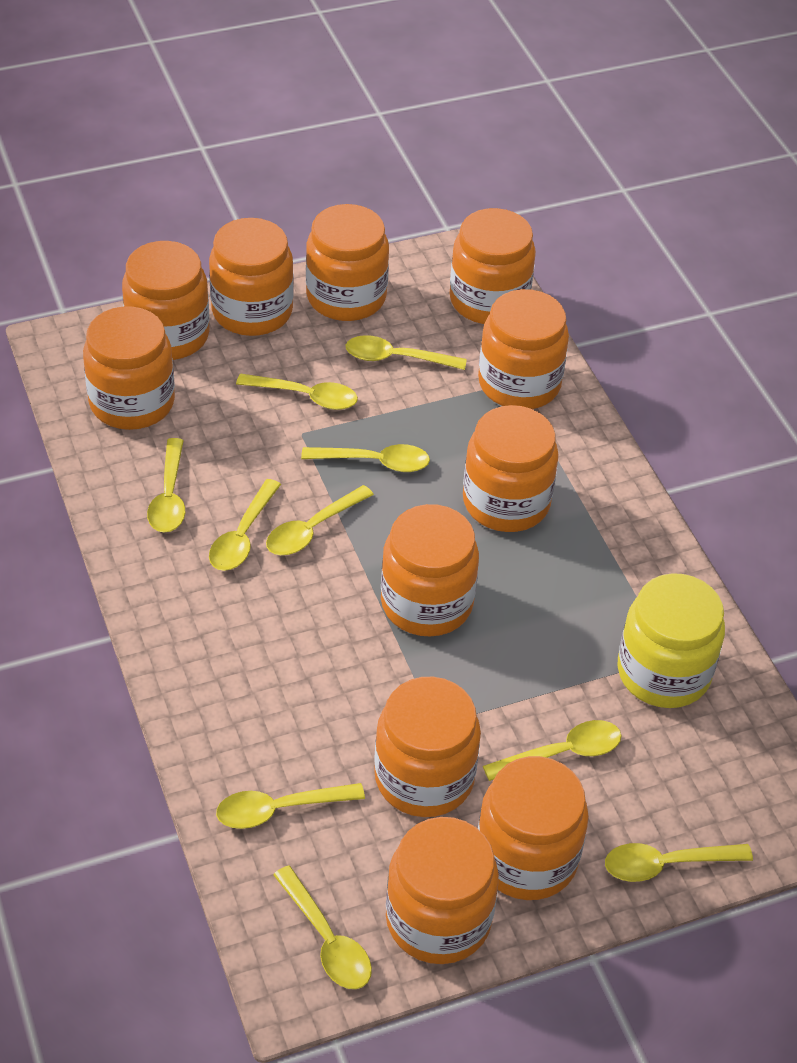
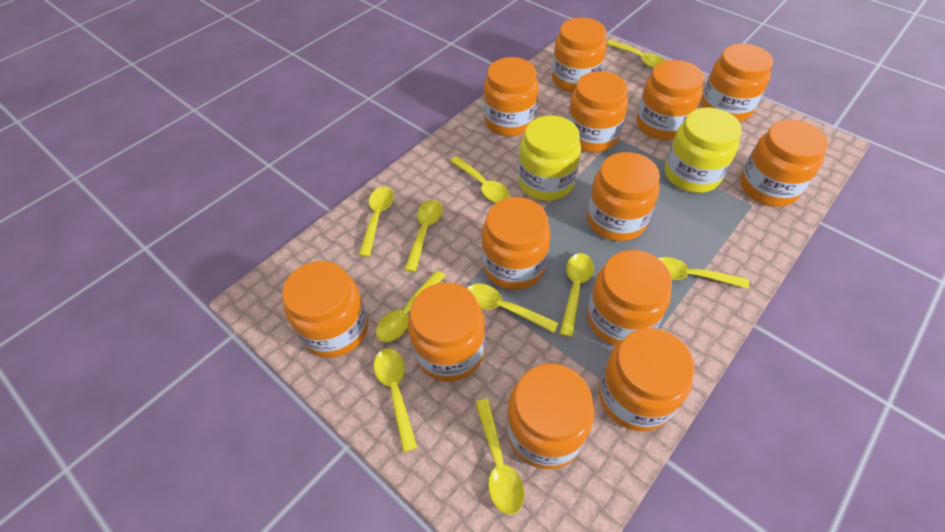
orange jar: [83,306,175,430] [122,241,210,360] [209,218,294,336] [306,204,389,321] [374,677,481,817] [381,504,479,637] [386,817,499,964] [450,208,536,324] [463,405,559,532] [478,289,569,409] [478,756,589,900] = 11 -> [282,261,368,358] [408,282,485,382] [482,197,551,290] [484,57,539,136] [507,364,594,469] [552,18,607,93] [568,71,628,152] [587,152,660,241] [587,250,672,346] [598,328,694,431] [636,60,704,140] [701,44,773,122] [740,120,828,207] = 13
yellow jar: [618,573,725,708] = 1 -> [518,116,581,201] [665,108,742,193] = 2

